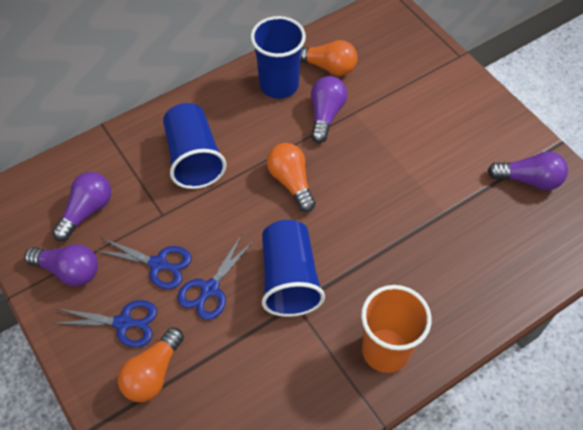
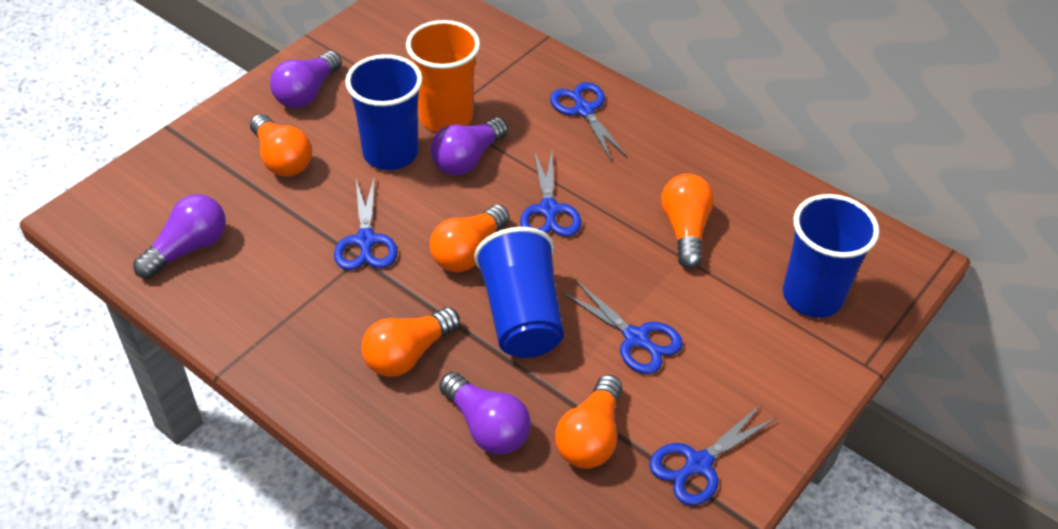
blue scissors: [53,300,157,347] [94,238,191,289] [177,236,254,320] = 3 -> [334,176,398,270] [520,151,581,236] [550,82,627,160] [562,280,683,374] [649,405,778,506] = 5
orange light bulb: [118,327,184,402] [267,143,316,212] [300,40,357,76] = 3 -> [250,114,312,177] [362,307,460,377] [430,204,509,272] [555,375,622,469] [661,174,714,269] = 5

